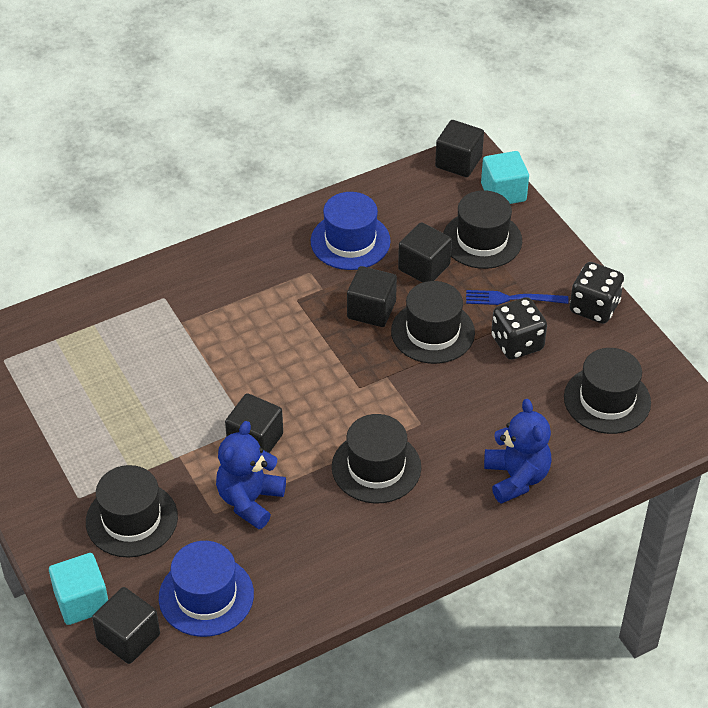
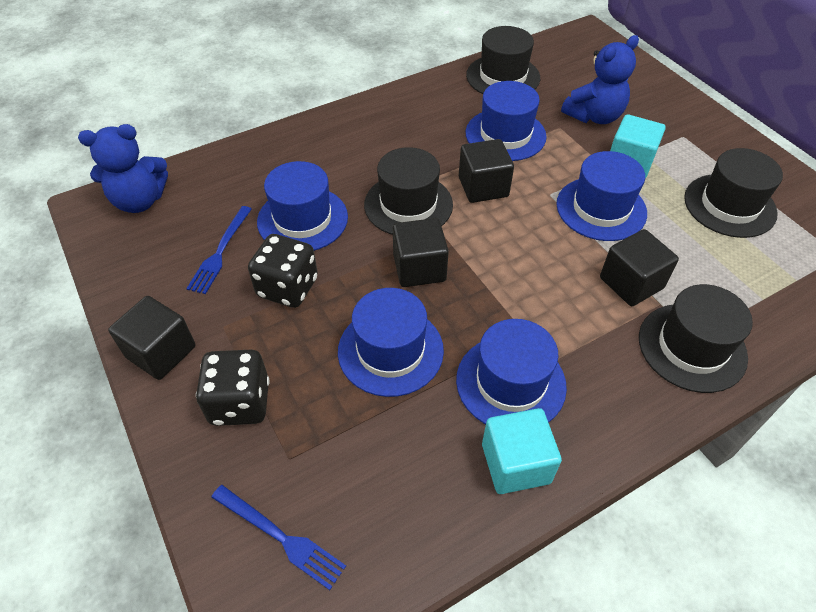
black cube: [92,587,160,664] [225,393,283,453] [347,266,397,327] [398,222,452,283] [435,120,484,177] = 5 -> [108,296,195,380] [393,218,449,287] [459,139,514,203] [600,229,679,306] = 4
black hat: [86,465,178,558] [332,414,421,504] [391,281,475,364] [443,190,522,269] [564,348,651,434] = 5 -> [364,147,453,235] [466,26,540,94] [639,284,753,393] [684,148,783,238] = 4
blue fork: [466,290,568,305] = 1 -> [186,206,252,294] [211,485,346,590] = 2
blue hat: [159,541,254,637] [311,192,391,270] = 2 -> [257,161,348,251] [338,288,444,397] [456,319,567,424] [466,81,547,161] [556,151,647,241] = 5

